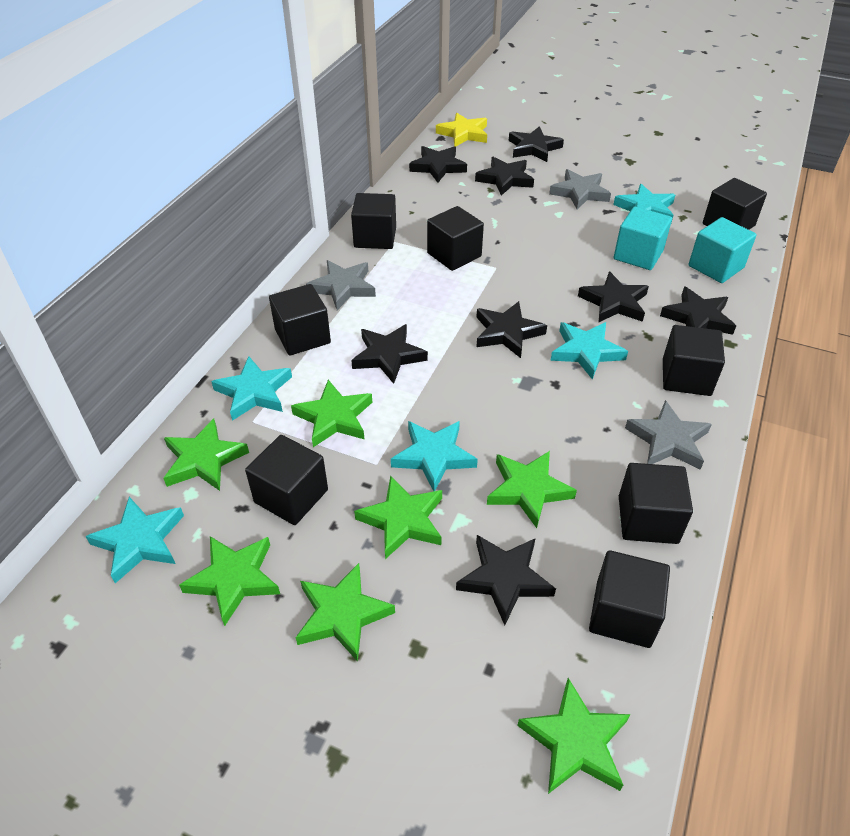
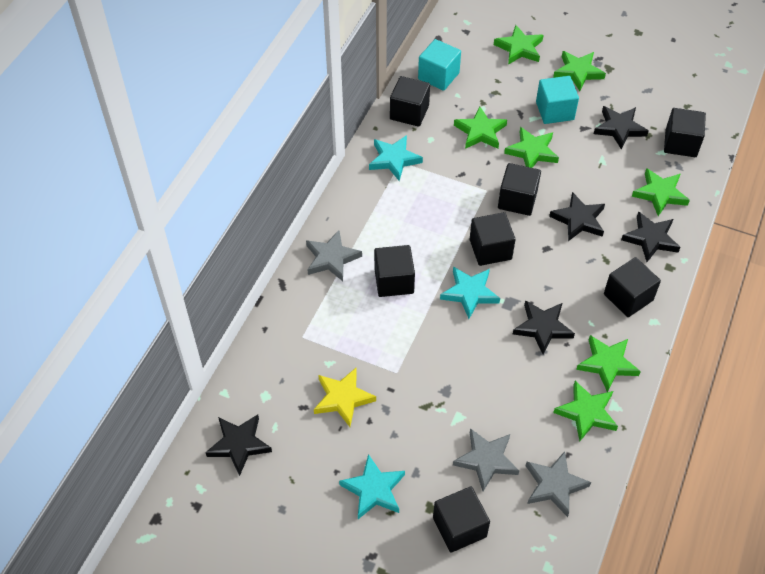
black cube: [245,435,328,525] [269,284,331,355] [351,193,396,249] [427,206,484,271] [589,550,670,648] [619,463,693,544] [663,325,725,396] [703,178,767,230] = 8 -> [374,245,415,297] [390,76,430,127] [433,487,490,553] [470,212,516,266] [498,163,541,216] [604,257,661,317] [664,108,706,157] = 7
black star: [351,324,428,384] [409,146,467,183] [456,535,556,625] [475,157,534,196] [476,301,547,358] [509,126,564,162] [578,271,649,323] [660,286,736,335] = 8 -> [205,415,272,476] [513,300,575,355] [549,192,605,241] [594,106,648,150] [621,212,681,262] = 5
turquoise star: [85,497,184,583] [211,356,292,421] [391,421,478,491] [551,322,628,380] [613,184,675,223] = 5 -> [339,454,405,519] [369,135,423,181] [440,266,500,319] = 3

